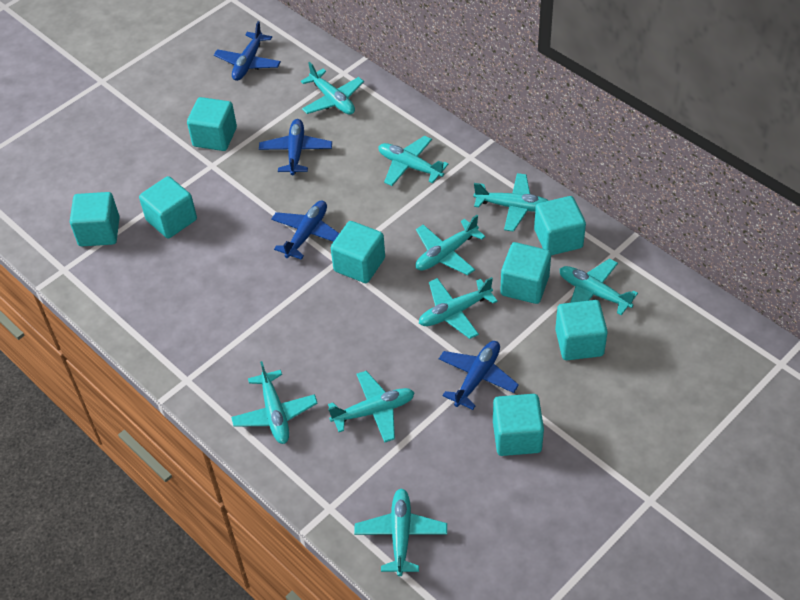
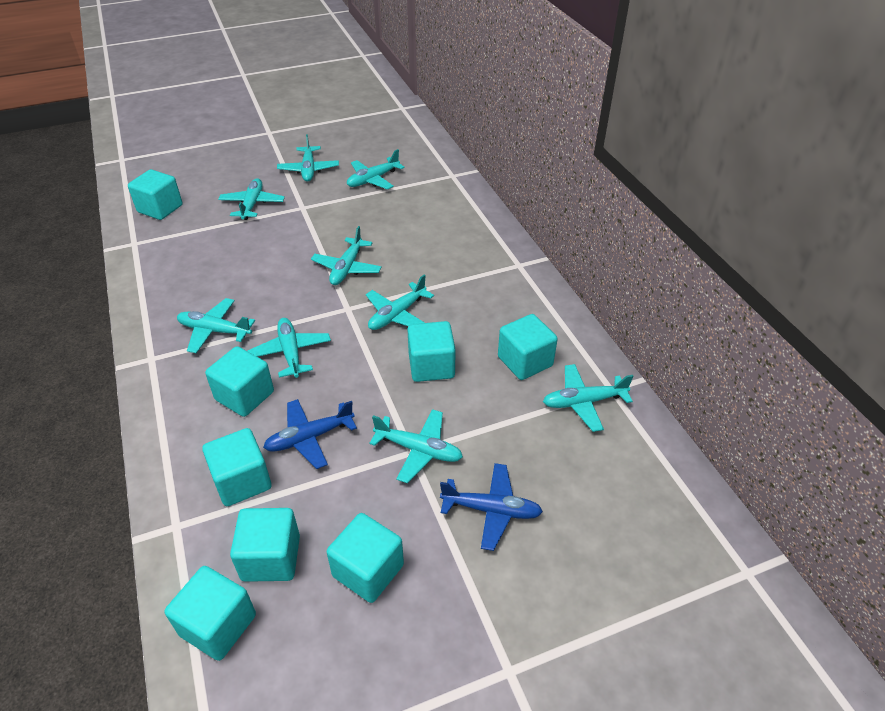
blue plane: [214,21,281,81] [259,119,332,175] [271,201,340,260] [439,341,519,410] = 4 -> [263,399,357,469] [440,463,543,551] = 2

